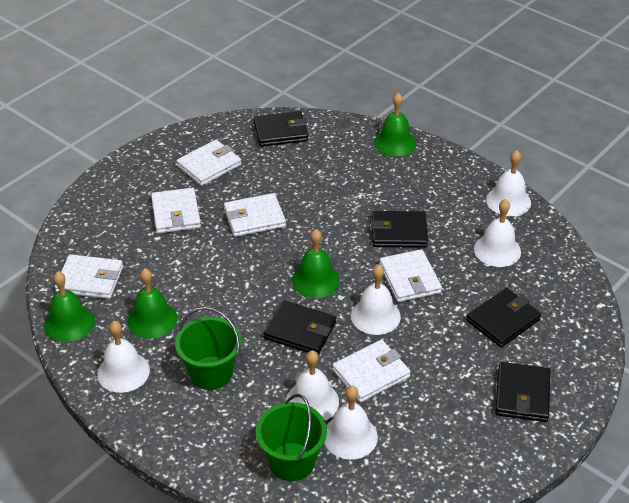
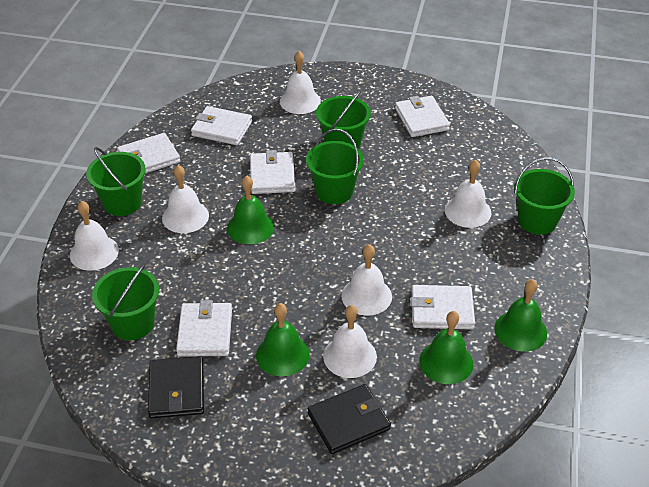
black wallet: [254,111,308,146] [264,300,336,355] [371,211,428,248] [466,288,541,347] [495,362,550,422] = 5 -> [148,356,204,418] [307,384,391,454] = 2
green bucket: [175,307,241,390] [256,394,327,481] = 2 -> [86,147,146,216] [92,263,159,340] [306,129,364,204] [316,90,371,149] [514,157,575,235] = 5

